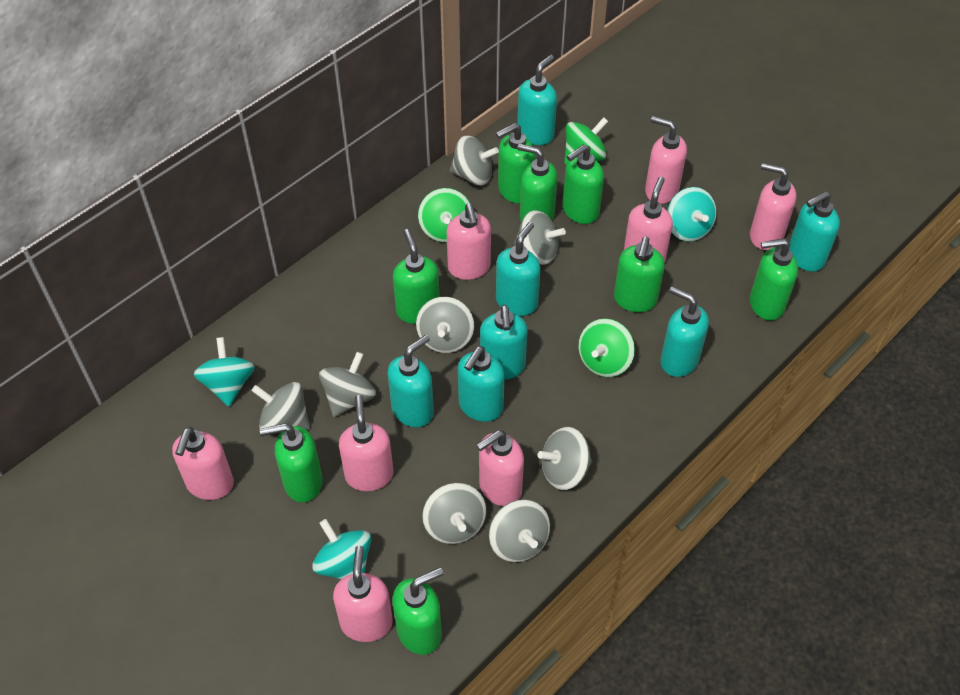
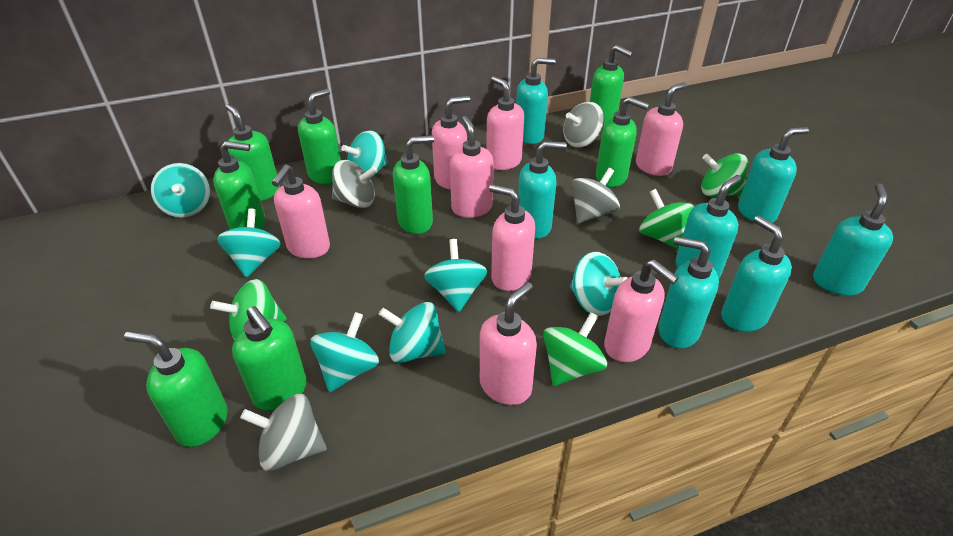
green spinning top: [418,188,470,242] [564,117,608,165] [578,319,635,377] = 3 -> [210,279,287,340] [543,312,607,386] [639,189,694,250] [701,153,749,197] = 4
grey spinning top: [251,382,310,430] [319,352,376,417] [416,297,474,353] [422,483,487,544] [450,135,499,186] [489,500,550,562] [514,210,566,265] [538,427,592,490] = 8 -> [240,394,327,471] [332,160,378,208] [563,102,604,148] [571,168,620,224] = 4
turquoise spinning top: [194,337,255,406] [312,519,371,579] [667,187,716,242] = 3 -> [151,163,210,218] [217,208,281,277] [310,312,379,392] [341,130,388,178] [379,302,446,363] [424,239,487,312] [570,252,627,316] = 7

